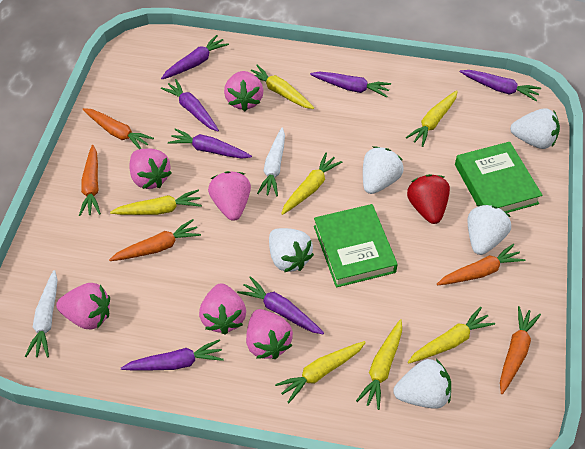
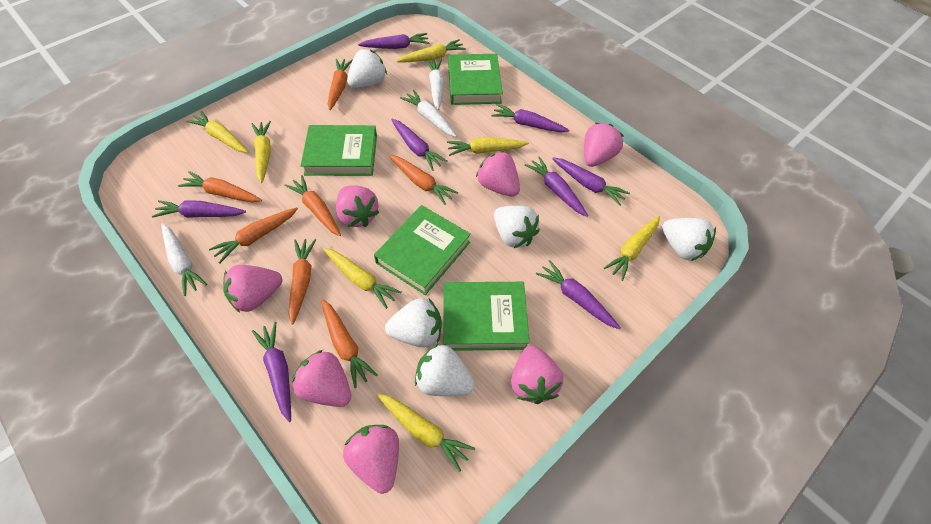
green book: [314,204,398,288] [455,142,542,213] = 2 -> [301,125,377,176] [374,205,471,295] [444,282,530,351] [448,54,503,105] = 4
orange carrot: [79,145,101,216] [82,108,154,149] [109,219,201,261] [437,244,525,285] [500,306,541,394] = 5 -> [178,171,262,202] [209,207,298,264] [284,175,341,236] [289,239,317,325] [321,299,378,388] [328,59,353,110] [389,155,458,205] = 7
pink strawberry: [56,283,110,330] [129,149,172,189] [199,283,246,334] [208,171,251,221] [224,71,263,111] [246,309,293,359] = 6 -> [223,265,282,313] [292,350,351,407] [336,185,379,227] [343,425,399,494] [476,151,520,197] [511,345,563,404] [584,123,624,167] = 7
purple carrot: [121,339,224,371] [161,35,229,79] [161,79,219,131] [168,128,252,159] [237,276,324,334] [310,72,391,97] [460,70,541,101] = 7 -> [152,200,246,218] [252,322,291,422] [358,33,429,49] [391,119,448,171] [492,104,569,132] [525,156,588,217] [536,260,621,329] [552,157,630,206] = 8
red strawberry: [407,174,450,224] = 1 -> none = 0
white carrot: [25,270,58,357] [257,127,285,197] = 2 -> [161,223,207,296] [400,90,456,137] [425,59,444,110] = 3

